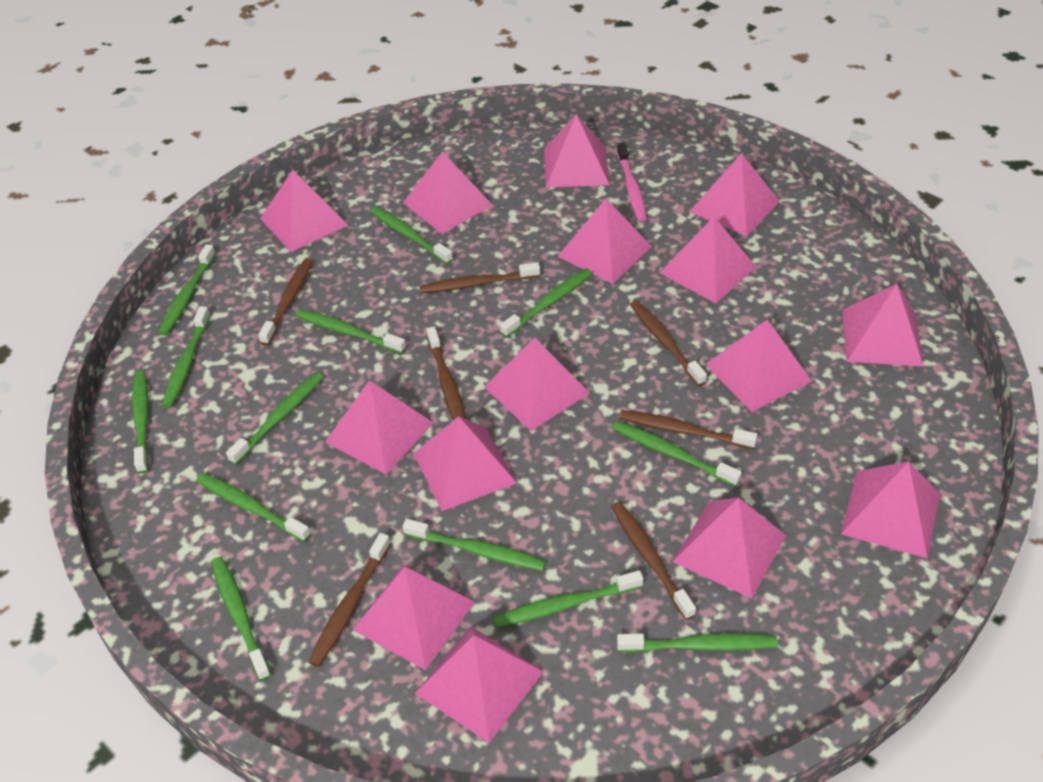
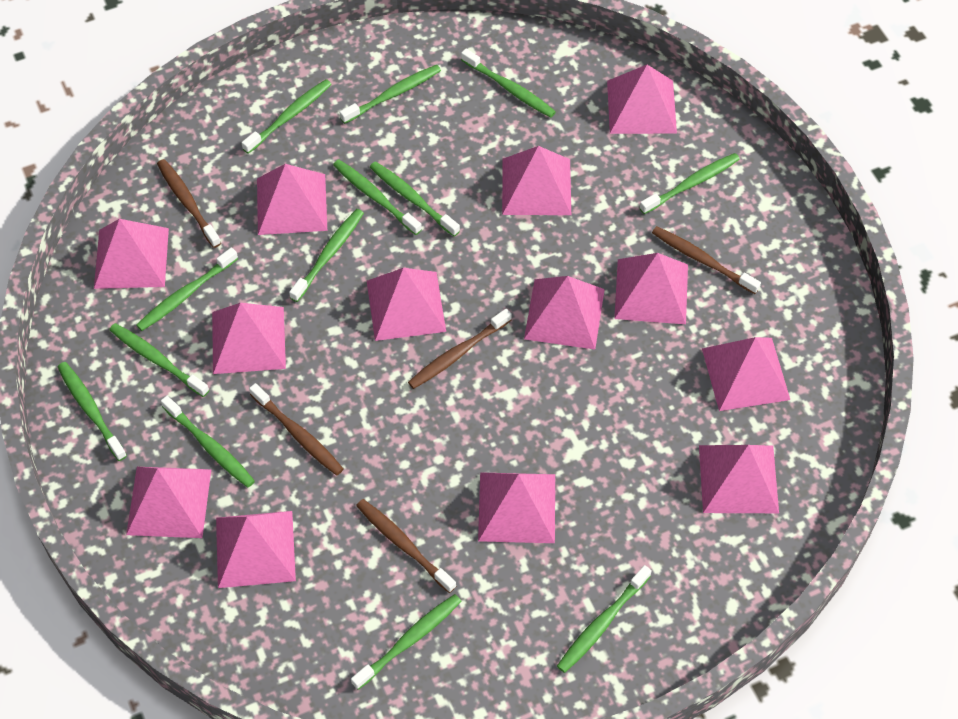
brown toothbrush: [258,258,313,345] [309,533,391,667] [419,262,540,293] [426,327,466,420] [611,502,696,620] [619,410,757,449] [630,300,707,386] = 7 -> [157,159,221,248] [249,383,343,475] [356,499,456,593] [408,308,512,389] [652,226,761,294] = 5
pink pyramid: [260,170,349,252] [325,380,433,475] [353,565,475,670] [403,151,493,234] [413,416,517,511] [415,626,544,743] [484,338,590,431] [544,114,610,187] [557,199,652,284] [660,217,756,303] [672,497,786,599] [689,153,780,236] [705,319,812,412] [841,461,940,559] [842,284,924,367] = 15 -> [94,219,169,289] [126,467,212,538] [212,303,286,374] [216,511,296,588] [257,164,327,235] [367,268,446,341] [478,472,555,543] [502,146,571,215] [524,276,605,350] [607,65,677,134] [614,253,688,324] [699,445,779,513] [702,337,790,411] = 13
pink toothbrush: [617,143,647,222] = 1 -> none = 0

